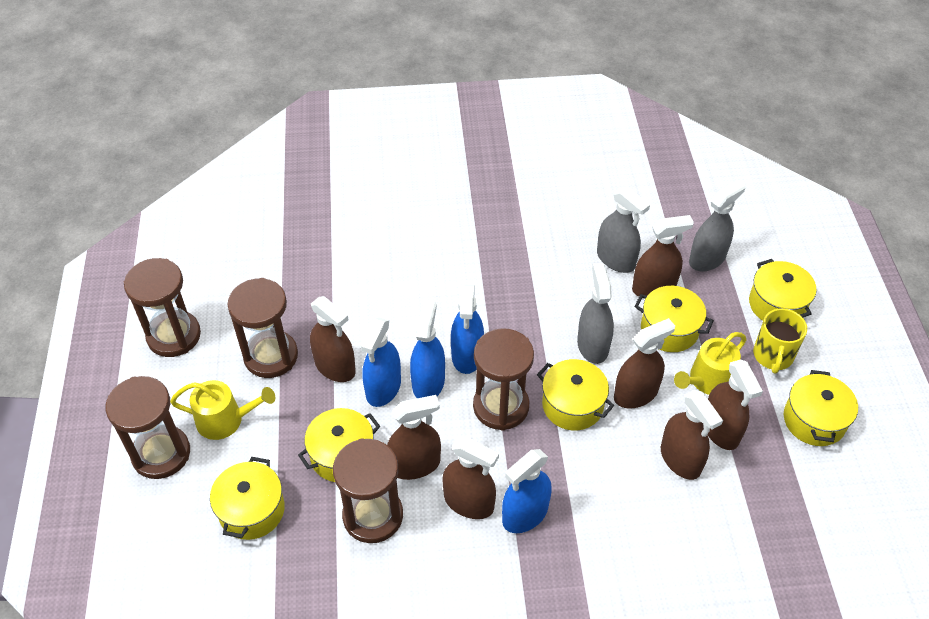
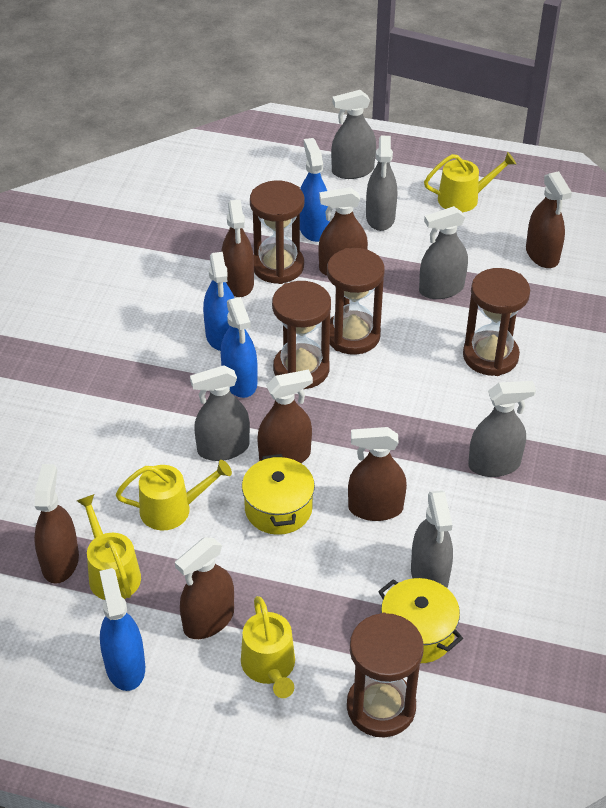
grey spray bottle: [577,263,614,364] [597,186,650,273] [689,180,746,272] = 3 -> [190,365,250,461] [331,90,376,179] [366,136,397,231] [411,490,453,588] [419,206,468,299] [468,381,536,477] = 6
yellow mug: [753,308,807,373] = 1 -> none = 0
yellow pot: [210,457,285,540] [298,408,380,482] [537,359,614,431] [634,286,714,352] [749,259,816,321] [784,370,858,446] = 6 -> [242,454,315,535] [378,578,463,663] = 2
yellow watering can: [170,380,275,440] [674,332,747,395] = 2 -> [77,494,141,600] [116,460,232,530] [241,596,295,698] [424,152,516,212] = 4

